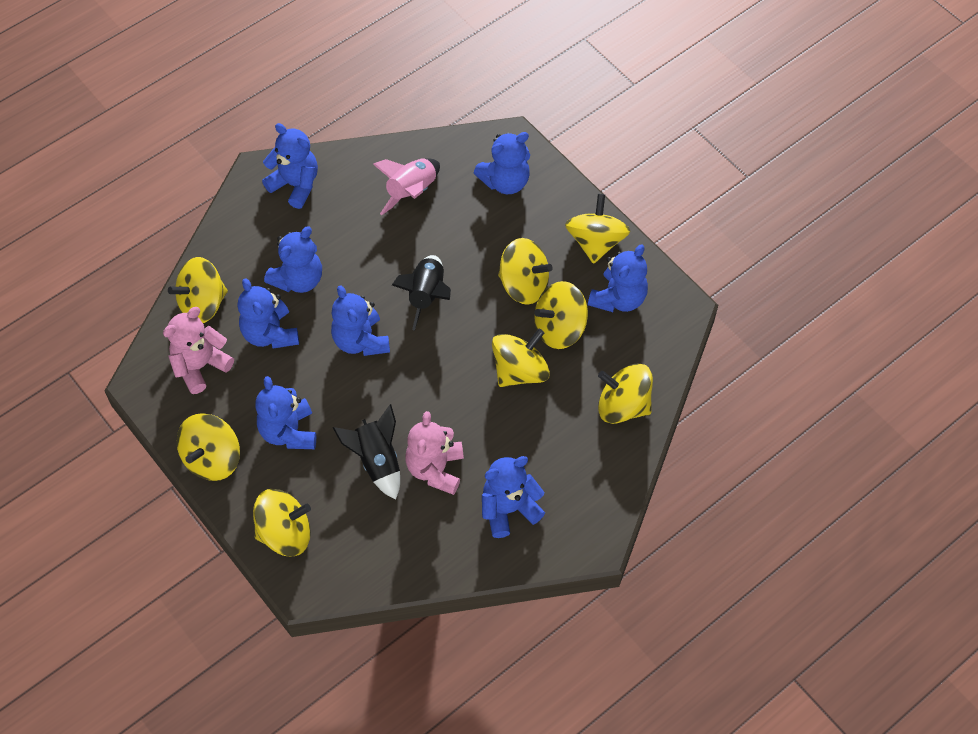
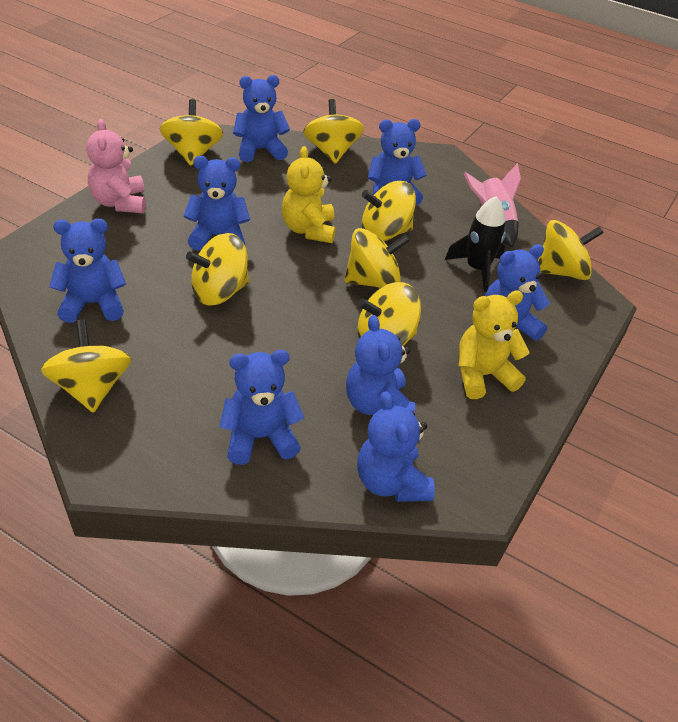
black rocket: [333,404,400,499] [392,255,451,331] = 2 -> [445,196,506,292] = 1
pink teddy bear: [163,307,234,394] [405,411,464,495] = 2 -> [86,119,146,213] = 1
yellow teddy bear: none = 0 -> [282,146,336,243] [459,291,530,399] = 2

